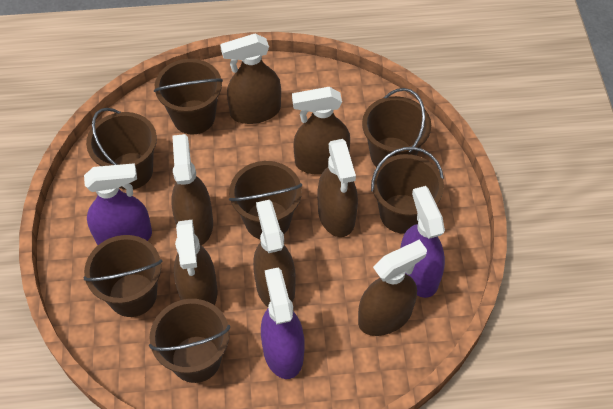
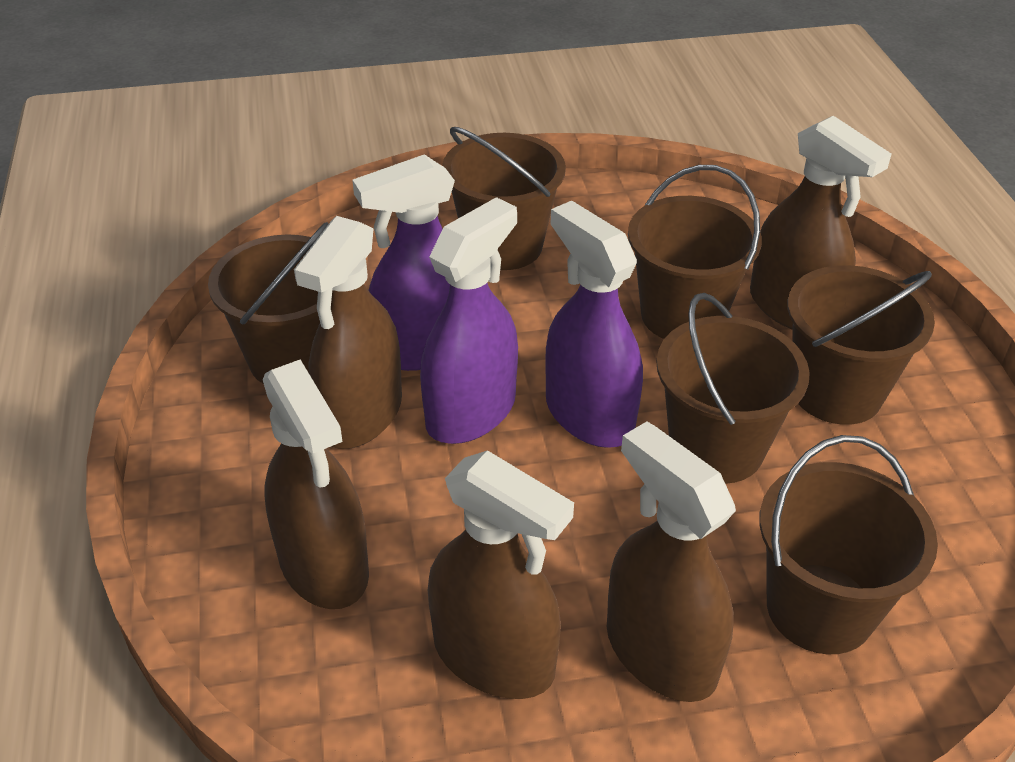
brown bucket: [83,235,162,317] [86,108,157,190] [149,299,230,383] [154,59,223,135] [229,161,302,239] [362,88,431,167] [371,147,444,234] = 7 -> [208,222,328,384] [442,127,566,270] [628,165,762,339] [656,293,810,484] [759,435,938,654] [787,265,935,425] = 6
brown spray bottle: [171,134,213,245] [174,220,217,305] [220,33,281,124] [253,200,296,307] [292,87,350,175] [318,139,358,237] [358,240,427,336] = 7 -> [263,359,369,609] [294,216,402,449] [428,450,574,699] [607,422,736,702] [750,116,891,330] = 5

